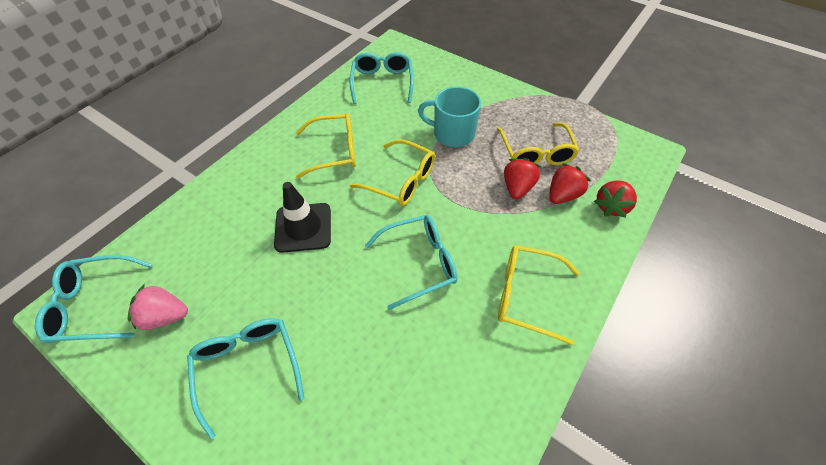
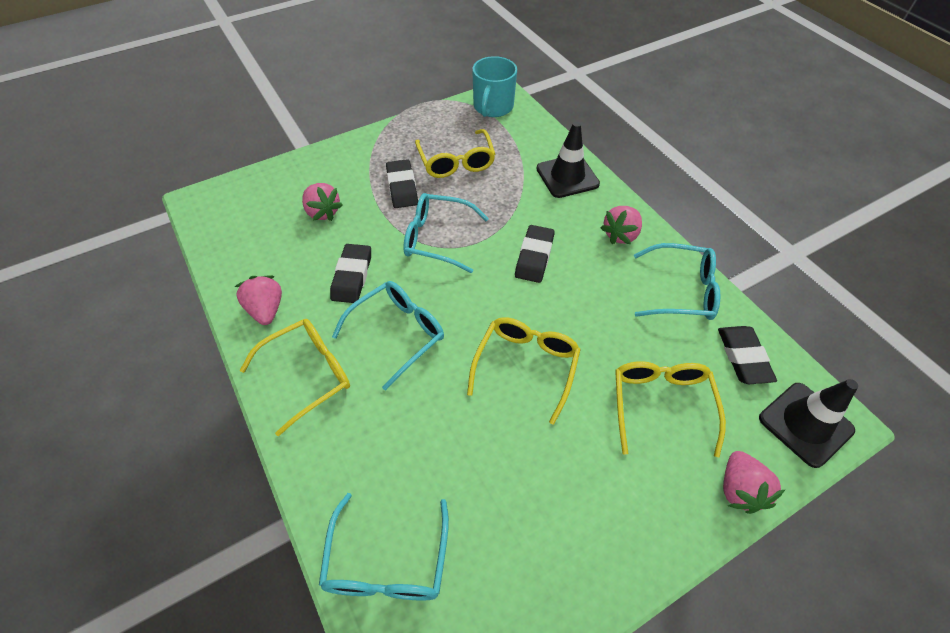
black eraser: none = 0 -> [330,244,371,303] [386,159,418,208] [515,225,555,283] [718,326,777,384] = 4
black traffic cone: [274,182,331,253] = 1 -> [536,122,600,198] [759,379,858,468] = 2
pink strawberry: [128,284,188,330] = 1 -> [235,275,282,325] [302,183,343,221] [600,206,642,244] [723,451,786,514] = 4
red strawberry: [504,158,541,199] [549,163,591,204] [594,181,637,218] = 3 -> none = 0

